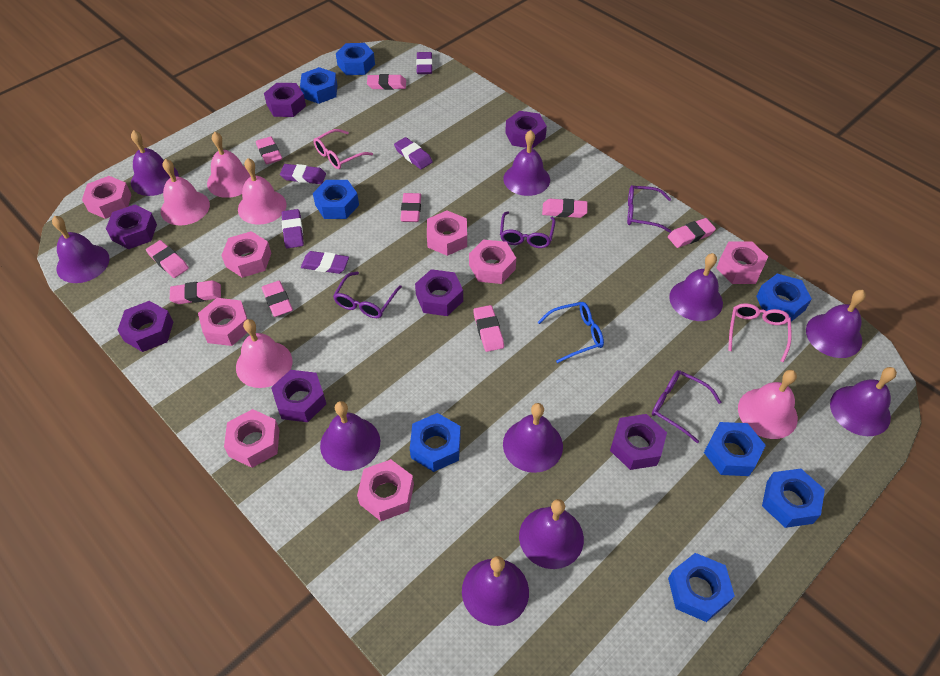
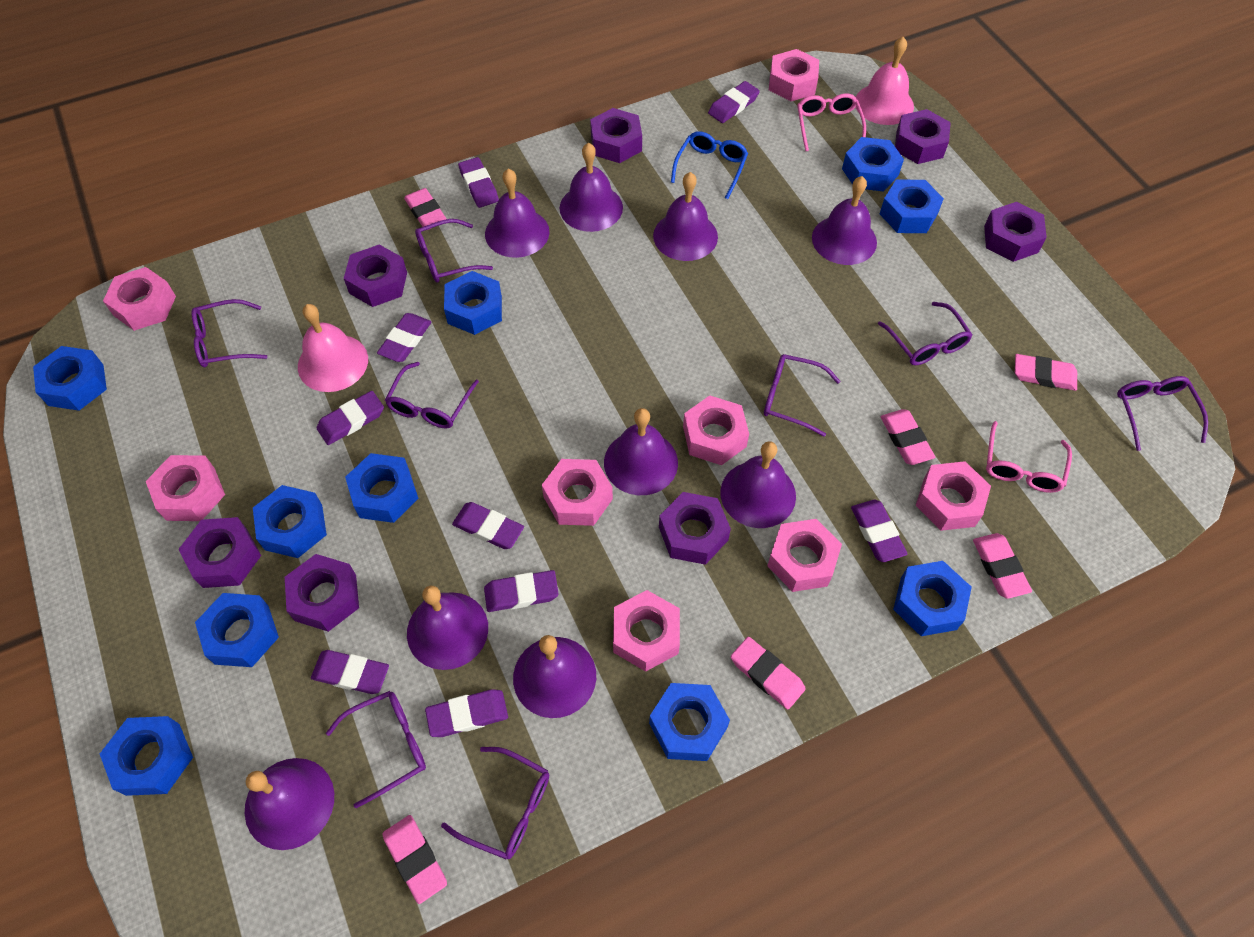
blue nut: [300,67,337,104] [313,180,359,219] [336,43,375,75] [410,413,461,472] [668,553,735,622] [704,422,766,476] [756,274,812,322] [762,469,825,528] = 8 -> [33,346,107,411] [100,716,193,796] [195,593,279,667] [253,485,327,558] [345,453,419,523] [444,271,502,335] [649,683,730,761] [842,137,904,192] [880,180,944,233] [893,561,972,636] = 10
pink bell: [161,159,210,225] [207,132,251,198] [236,319,292,388] [238,158,287,225] [738,370,798,439] = 5 -> [298,304,368,392] [856,37,914,125] = 2
pink eraser: [146,240,189,278] [170,280,221,304] [256,136,282,164] [262,281,293,317] [367,74,406,90] [400,193,421,222] [473,305,504,352] [542,199,588,218] [668,218,716,248] = 9 -> [382,815,447,904] [404,188,447,230] [731,637,806,709] [881,409,935,465] [973,533,1032,599] [1015,354,1077,391] = 6
purple bell: [52,216,109,283] [131,130,179,196] [320,401,380,471] [462,556,529,626] [503,130,550,196] [503,403,563,473] [519,499,584,569] [669,253,723,321] [806,290,866,358] [830,367,897,436] = 10 -> [245,758,334,850] [407,586,488,670] [485,169,550,258] [513,635,596,718] [560,143,623,232] [604,408,678,495] [653,172,718,261] [720,441,796,528] [812,176,877,265] = 9
purple eraser: [280,164,326,184] [282,209,304,248] [301,251,349,274] [394,137,433,169] [416,52,433,74] = 5 -> [311,650,389,694] [317,391,384,445] [377,313,431,362] [425,689,508,737] [452,502,524,549] [458,157,499,208] [484,570,559,612] [708,81,760,123] [851,500,907,562] = 9
purple glasses: [333,272,402,318] [500,211,555,248] [627,185,672,233] [652,370,721,443] = 4 -> [192,299,267,367] [326,691,426,808] [385,362,479,429] [415,219,493,283] [441,747,549,859] [764,354,840,437] [878,302,972,365] [1117,376,1208,451] = 8

